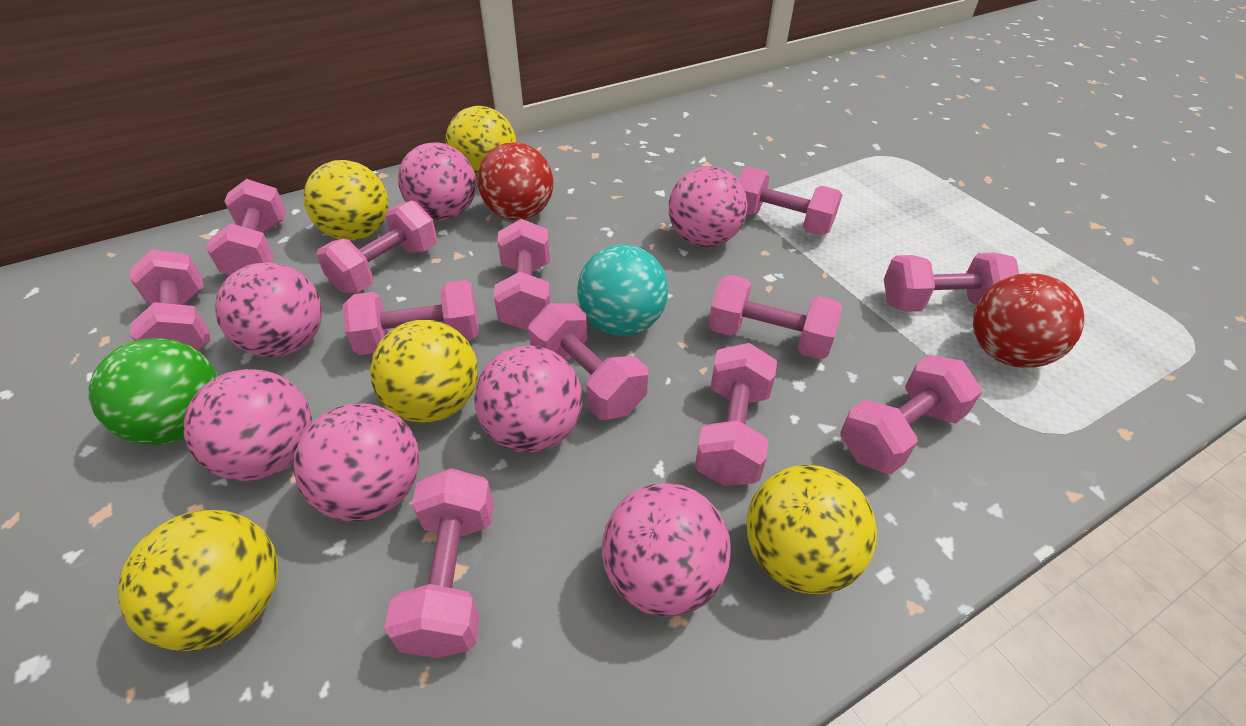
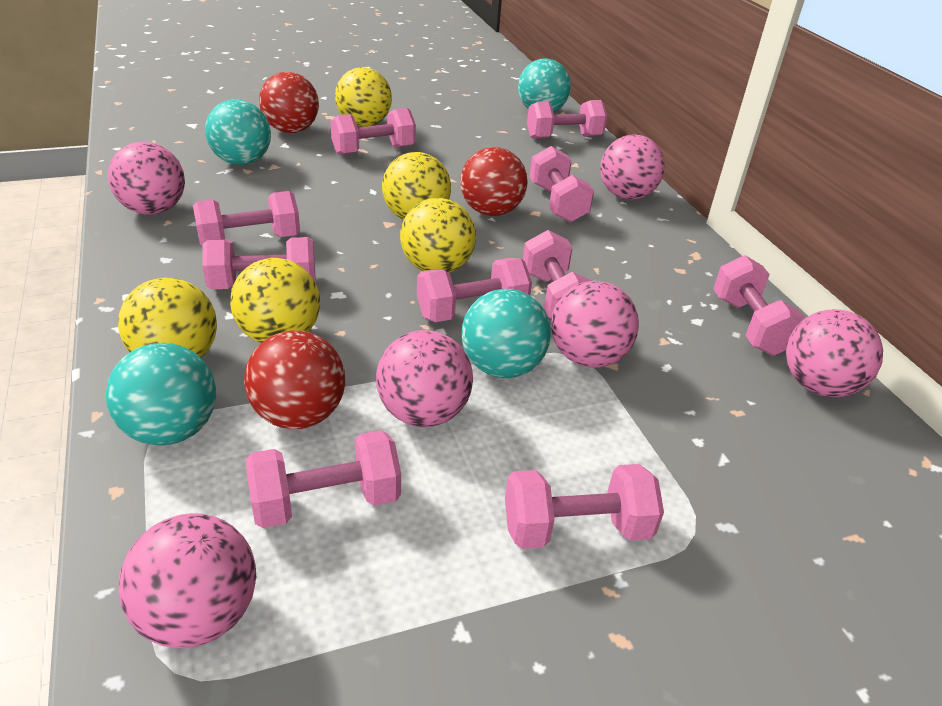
green ball: [89,338,218,445] = 1 -> none = 0
pink ball: [183,369,312,481] [215,262,322,357] [294,403,420,521] [398,143,476,221] [474,346,582,453] [602,483,731,617] [669,166,748,247] = 7 -> [108,142,185,215] [119,513,256,648] [376,330,473,427] [551,281,639,368] [600,135,665,200] [786,309,883,397] = 6
pink dumbbell: [130,250,210,351] [206,179,286,275] [316,200,437,293] [343,280,479,355] [384,468,494,658] [494,219,551,330] [528,303,648,420] [695,343,777,486] [709,275,842,360] [738,167,842,236] [841,355,983,474] [884,253,1019,312] = 12 -> [193,191,300,245] [202,237,316,290] [246,430,401,528] [331,108,416,155] [417,258,532,322] [505,464,664,549] [523,230,591,319] [527,100,607,139] [530,146,594,222] [713,255,805,355] = 10
red ball: [478,143,553,220] [973,273,1084,368] = 2 -> [244,330,345,429] [259,72,319,133] [460,147,528,216] = 3
turquoise ball: [577,245,668,336] = 1 -> [106,343,216,446] [205,99,271,165] [462,289,551,378] [518,58,571,112] = 4

